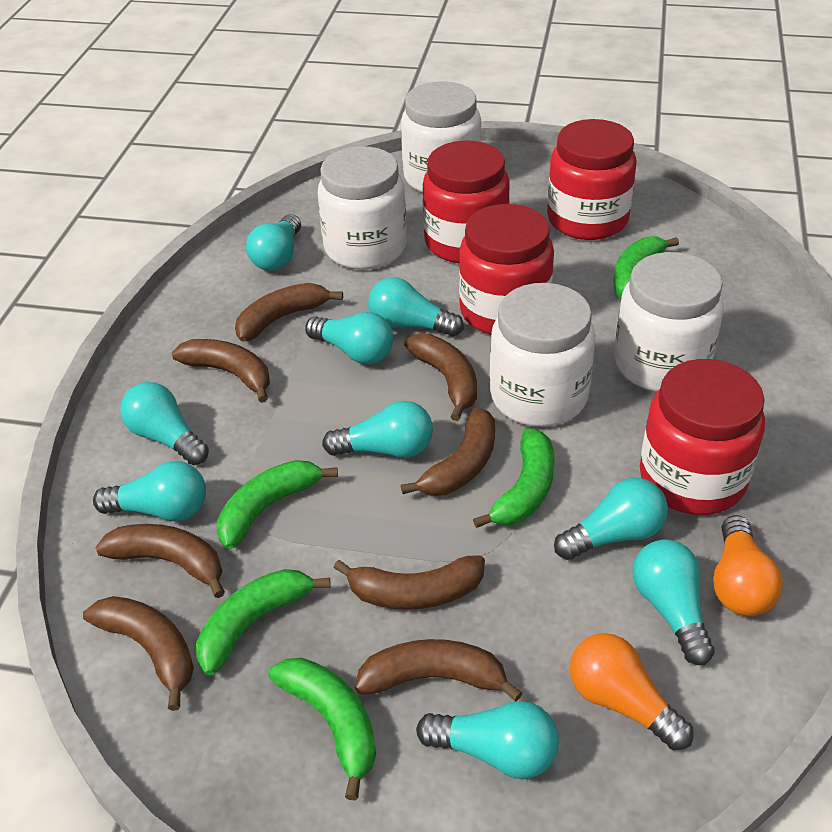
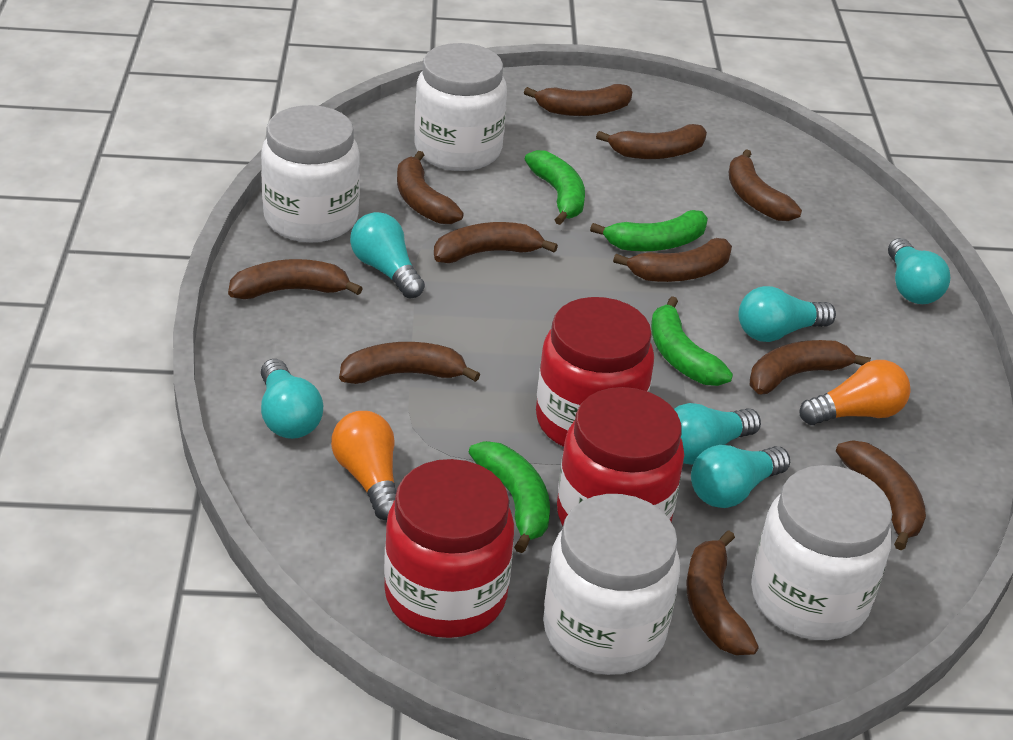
brown banana: [83,596,194,711] [95,524,225,598] [172,339,270,403] [235,283,343,342] [334,555,485,610] [355,639,522,701] [401,407,495,496] [404,334,477,421] = 8 -> [228,259,363,299] [339,342,480,384] [397,151,464,224] [434,222,558,263] [524,84,632,116] [596,124,707,159] [613,238,732,282] [687,530,759,655] [729,149,802,221] [750,340,871,394] [836,440,926,551] = 11
green banana: [196,569,331,676] [217,460,338,549] [269,658,376,801] [473,428,555,528] [613,237,679,299] = 5 -> [469,441,550,553] [525,150,585,225] [590,210,708,251] [651,296,733,386] = 4
red jar: [423,140,510,263] [459,204,554,335] [547,119,637,240] [640,359,765,515] = 4 -> [384,459,514,638] [536,297,654,447] [557,387,684,526] = 3
turquoise light bulb: [93,461,206,521] [120,382,209,465] [246,214,301,271] [305,312,393,365] [322,401,433,458] [368,277,464,337] [416,701,559,779] [554,477,668,560] [633,539,715,665] = 9 -> [261,359,323,439] [350,212,425,298] [674,403,761,465] [691,445,790,508] [738,286,836,342] [888,238,950,304] = 6

